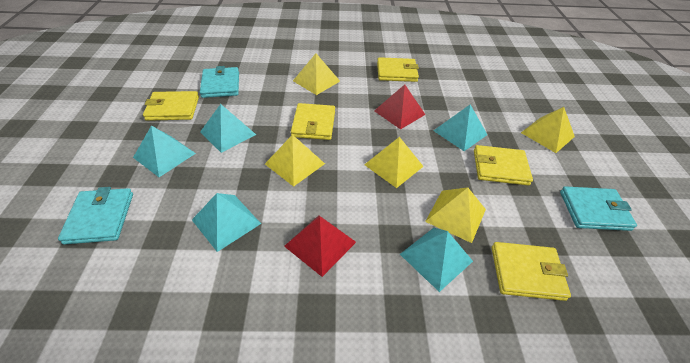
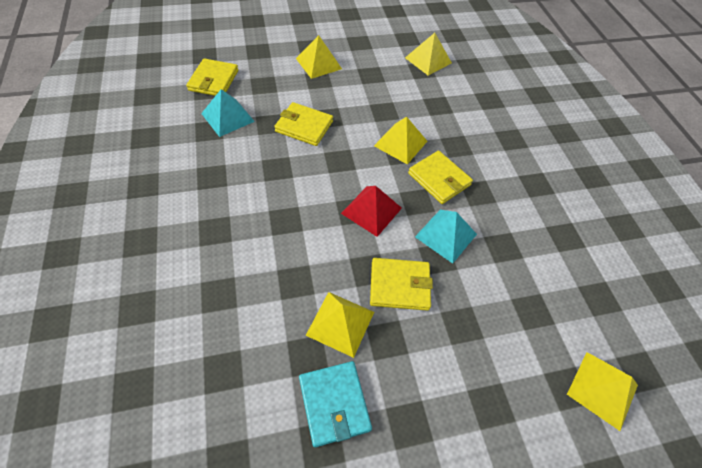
red pyramid: [284,215,356,277] [374,84,426,130] = 2 -> [341,186,402,237] = 1
turquoise pyramid: [133,126,196,177] [192,193,261,252] [200,104,256,153] [400,228,473,292] [433,105,487,151] = 5 -> [201,89,255,137] [415,210,477,264] = 2
turquoise wallet: [58,187,133,244] [200,66,239,98] [560,186,637,231] = 3 -> [299,361,372,447] = 1
yellow wallet: [143,91,199,121] [291,103,335,140] [377,57,419,82] [474,145,533,186] [492,242,571,301] = 5 -> [186,58,238,96] [274,102,333,146] [370,258,433,311] [408,151,473,204] = 4

